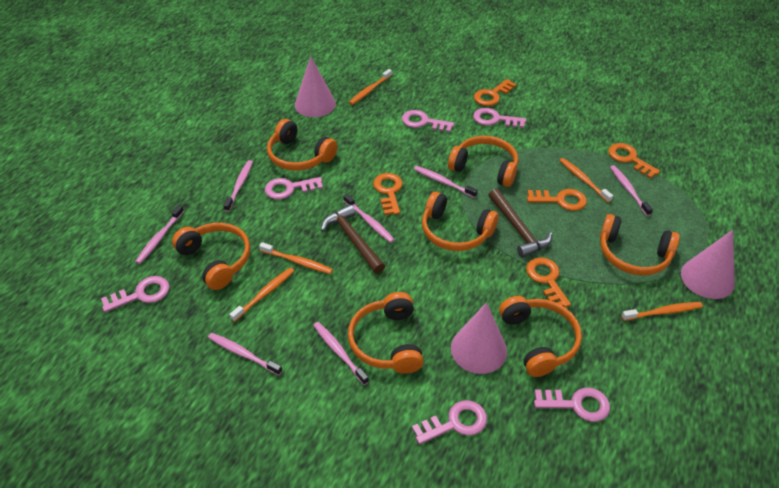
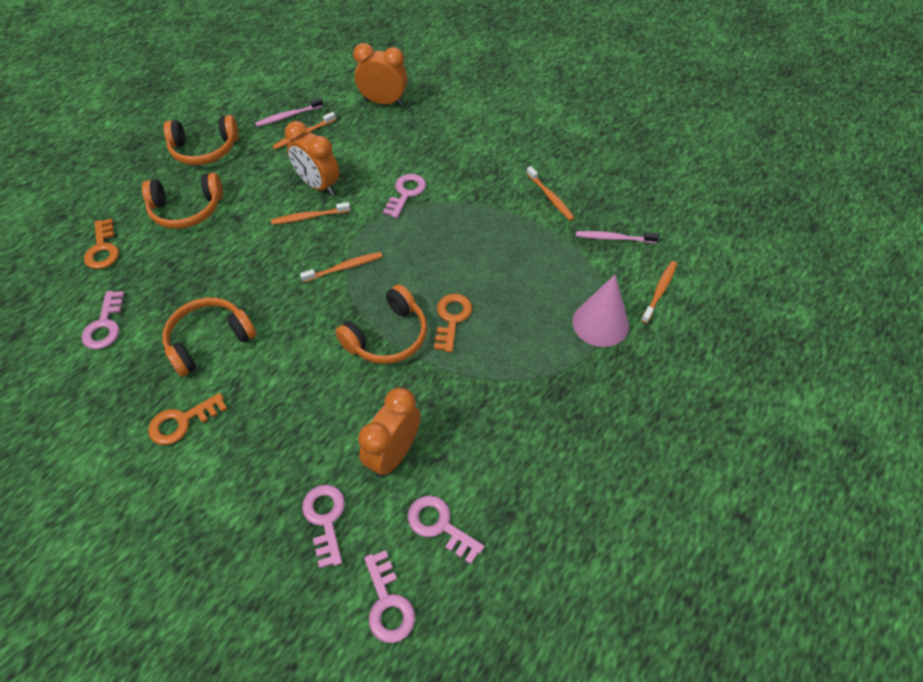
brown hammer: [321,204,385,274] [489,189,552,258] = 2 -> none = 0
orange clock: none = 0 -> [285,121,339,195] [353,43,407,106] [358,388,420,477] = 3
orange headphones: [172,223,250,290] [267,119,338,171] [348,292,424,374] [422,192,499,251] [448,136,518,187] [499,296,582,377] [600,214,680,275] = 7 -> [142,173,223,229] [162,298,257,377] [164,115,239,165] [335,284,427,364] = 4
orange key: [373,173,403,215] [474,79,517,106] [526,257,571,308] [527,189,587,211] [608,143,660,179] = 5 -> [84,219,119,269] [148,393,227,445] [434,294,472,353] = 3
pink cone: [295,56,336,117] [451,302,507,374] [681,230,735,299] = 3 -> [573,275,629,347] = 1
pink key: [101,276,170,312] [265,177,323,199] [402,110,454,132] [412,400,487,445] [473,108,526,128] [534,388,610,422] = 6 -> [81,291,125,349] [302,485,345,568] [364,550,415,643] [383,174,426,218] [408,495,485,564] = 5
pink toothbrush: [135,205,184,264] [208,333,283,375] [223,160,253,212] [313,322,369,385] [343,194,395,243] [414,166,478,198] [610,165,653,216] = 7 -> [255,98,323,127] [576,231,659,243] = 2

